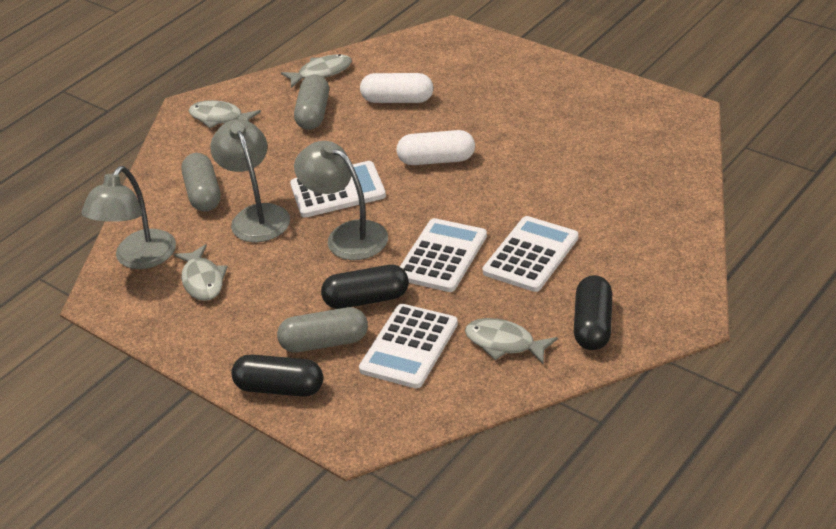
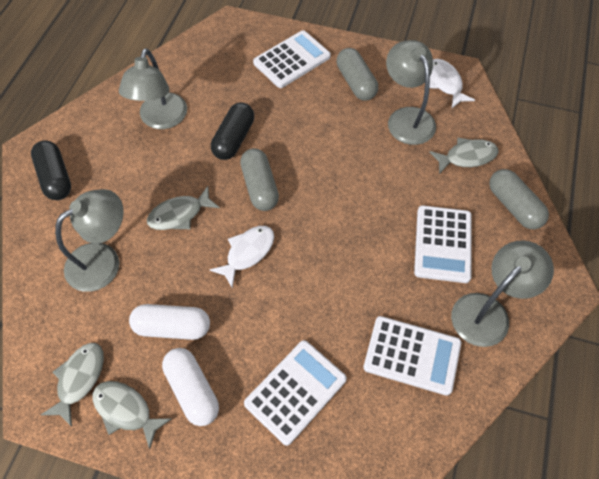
black capsule: [231,355,323,397] [321,265,409,309] [574,275,612,350] = 3 -> [31,141,71,200] [211,103,254,160] = 2
grey lamp: [81,166,176,269] [210,119,290,242] [294,141,388,260] = 3 -> [55,189,124,292] [119,48,187,129] [386,40,436,145] [451,240,554,347] = 4
white fish: none = 0 -> [210,226,274,288] [429,59,475,108] = 2

